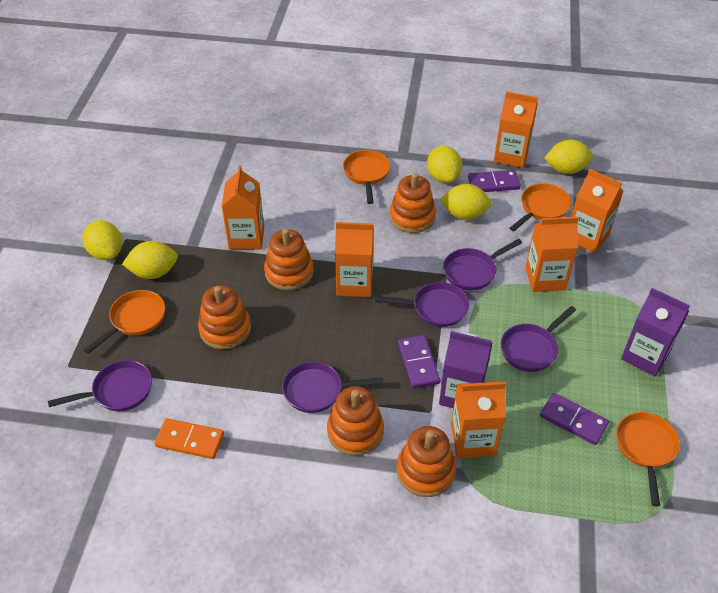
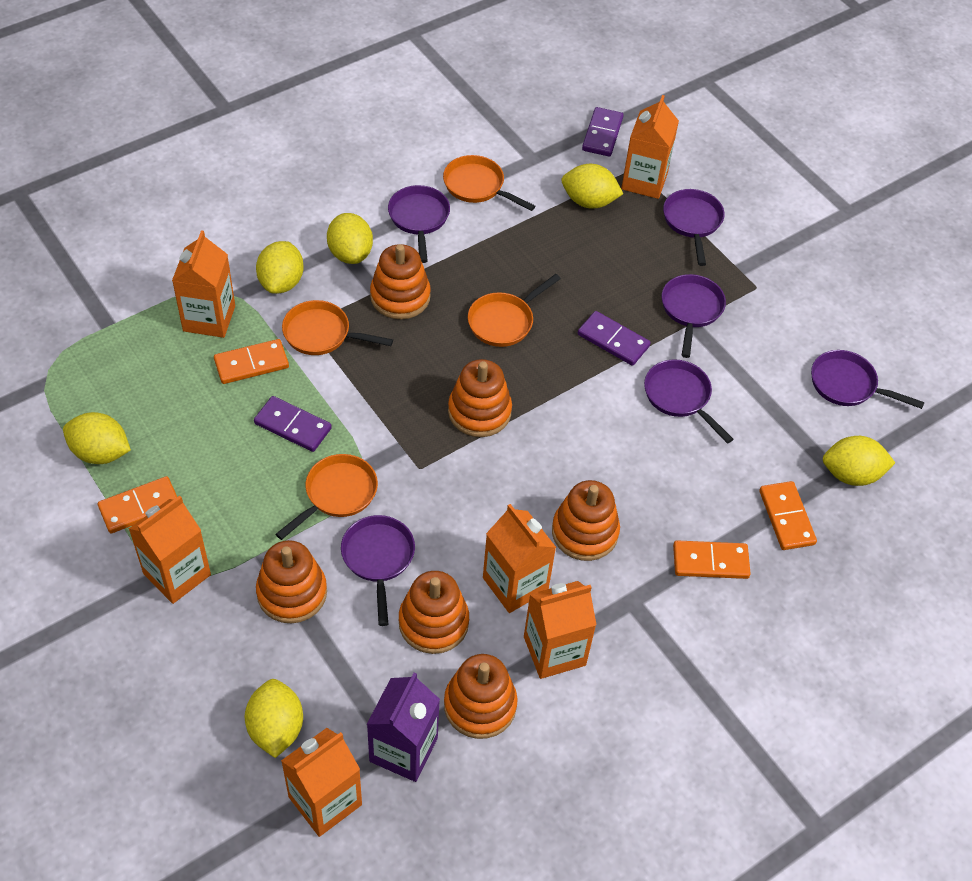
orange domino: [154,418,224,459] = 1 -> [98,476,177,533] [214,339,289,384] [673,540,751,579] [759,481,817,550] = 4
orange stacking toy: [198,285,251,349] [264,228,314,290] [327,386,384,456] [389,173,436,233] [397,426,456,497] = 5 -> [256,540,327,624] [370,244,431,319] [399,571,469,654] [444,654,518,739] [448,359,512,437] [552,480,620,561] = 6
purple carton: [439,331,492,408] [621,288,690,376] = 2 -> [367,672,440,782] = 1
purple pan: [48,360,152,411] [282,362,384,413] [375,282,469,327] [443,239,522,291] [501,306,576,372] = 5 -> [341,515,415,626] [388,185,450,263] [644,359,734,444] [662,274,726,358] [663,189,725,266] [811,350,925,409] = 6
yellow lemon: [83,220,122,260] [122,241,178,279] [427,146,462,183] [439,184,492,220] [544,140,593,174] = 5 -> [63,412,131,464] [245,679,303,758] [256,241,304,294] [327,213,373,264] [562,164,623,209] [823,436,895,486] = 6

